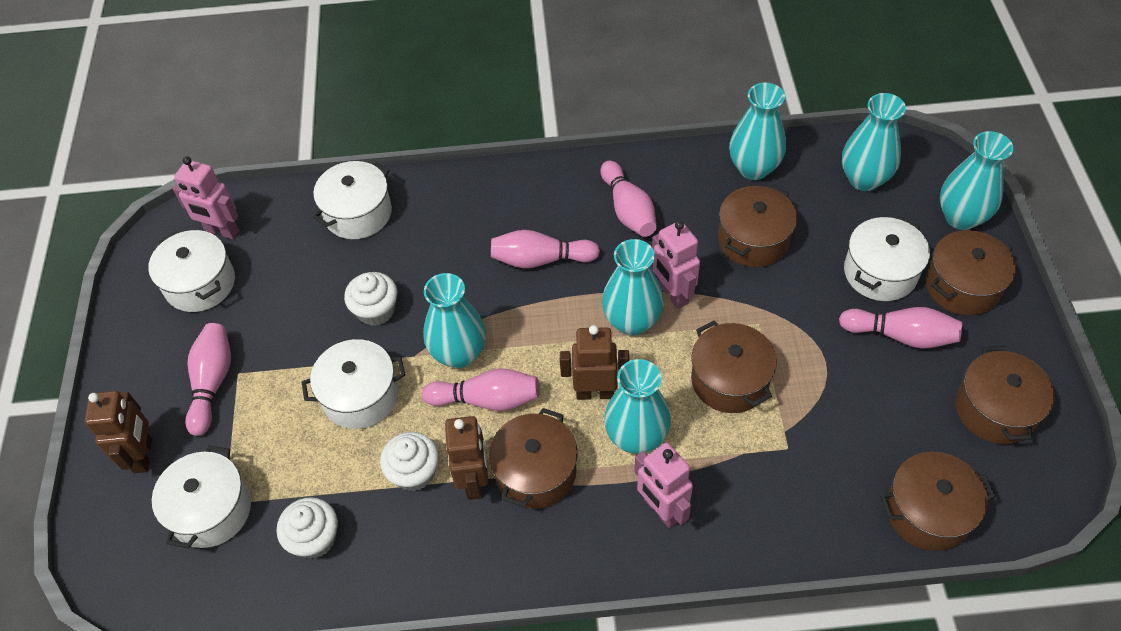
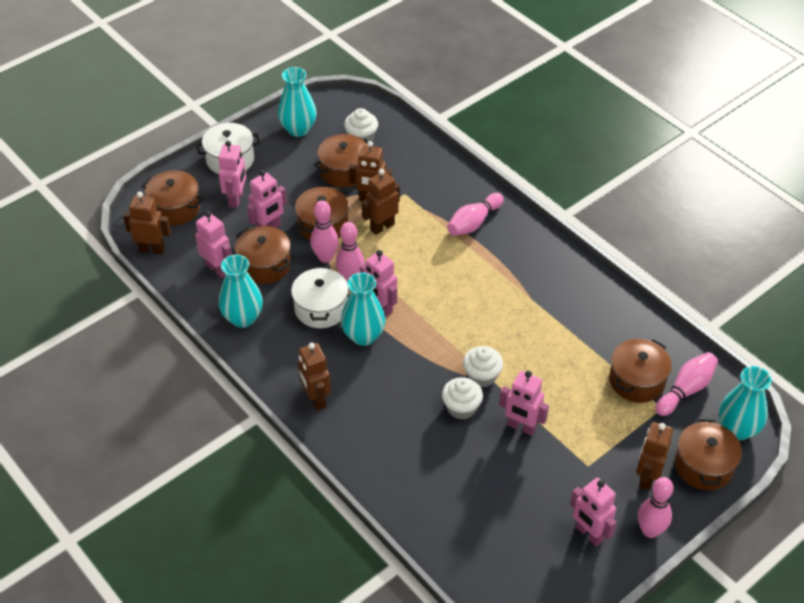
brown robot: [84,391,152,473] [445,416,488,500] [560,325,629,400] = 3 -> [123,192,171,255] [298,343,331,411] [349,141,392,201] [362,169,400,235] [637,422,673,491] = 5
pink robot: [173,156,239,239] [634,443,693,528] [652,221,700,309] = 3 -> [195,211,232,278] [218,141,246,208] [247,170,287,228] [360,250,397,317] [499,371,549,436] [570,478,617,546] = 6
turquoise vase: [423,273,486,368] [602,239,664,335] [604,359,671,454] [729,83,786,180] [842,93,906,191] [940,131,1013,230] = 6 -> [219,255,263,328] [278,67,317,137] [341,272,385,346] [719,366,772,440] = 4
white pot: [148,230,235,312] [152,445,251,549] [302,339,405,429] [313,161,392,239] [844,217,930,301] = 5 -> [196,123,260,174] [291,266,349,328] = 2

